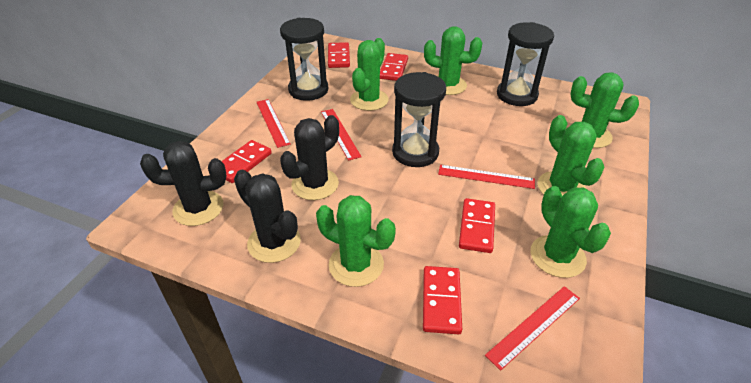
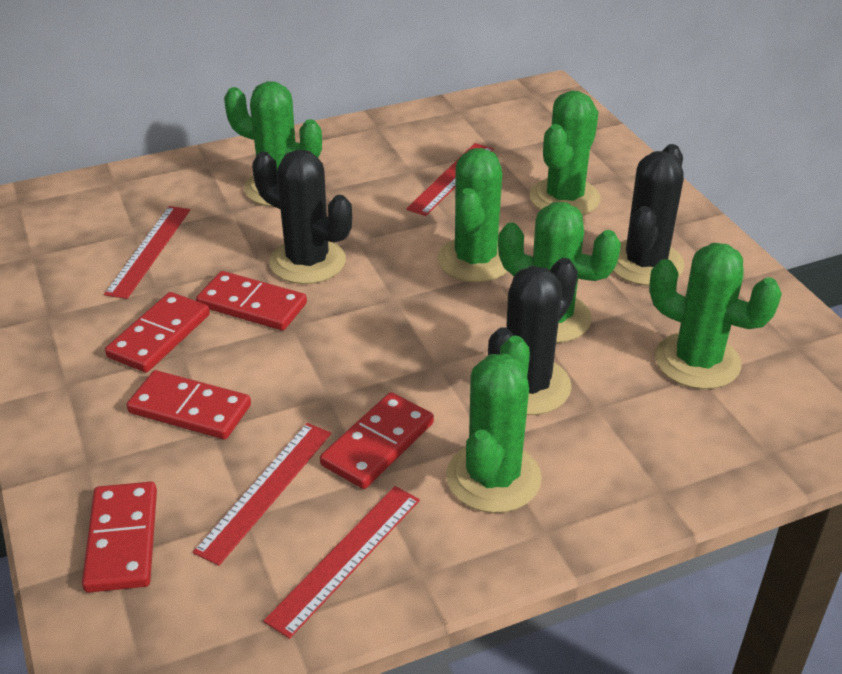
black hourglass: [280,18,329,101] [392,72,446,167] [497,22,554,106] = 3 -> none = 0

